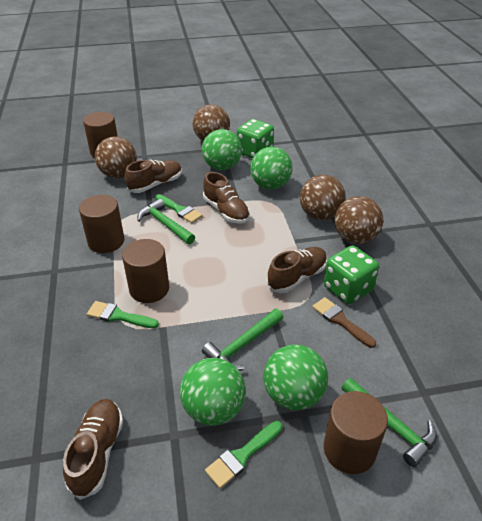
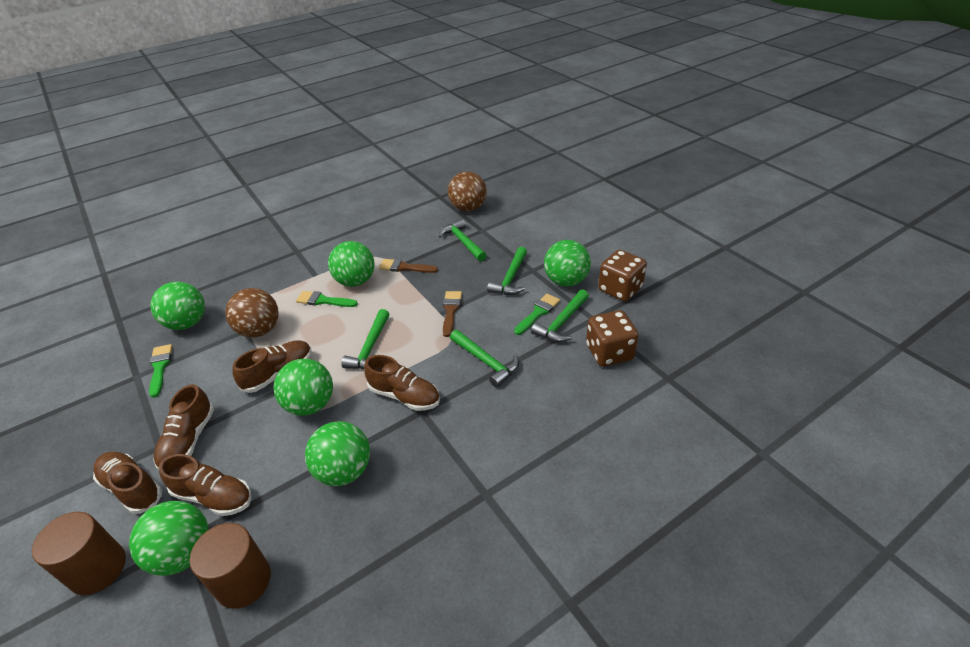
brown ball: [95,136,137,178] [193,105,230,141] [300,175,346,220] [335,196,383,244] = 4 -> [225,288,279,338] [448,171,487,212] = 2
brown brush: [312,297,376,348] = 1 -> [379,259,438,273] [443,291,462,337] = 2
brown cylinder: [79,195,124,253] [83,112,118,158] [122,239,169,303] [324,391,388,474] = 4 -> [32,512,126,595] [190,523,271,609] = 2
brown dice: none = 0 -> [586,310,639,367] [598,250,647,301] = 2
brown shoe: [63,399,123,500] [125,160,182,193] [203,172,250,224] [267,247,327,293] = 4 -> [93,452,162,514] [154,384,214,470] [159,454,252,516] [232,340,312,393] [364,355,440,411] = 5
green ball: [180,358,246,426] [202,129,242,170] [250,147,293,189] [264,344,328,410] = 4 -> [129,501,209,576] [150,282,205,330] [274,359,333,416] [305,421,370,486] [328,241,375,287] [544,240,591,286] = 6
green dice: [237,119,274,158] [324,245,379,304] = 2 -> none = 0
green hammer: [137,199,195,244] [202,309,284,371] [342,378,437,467] = 3 -> [341,309,389,369] [439,219,486,261] [450,330,519,387] [487,247,527,295] [531,289,589,342] = 5

